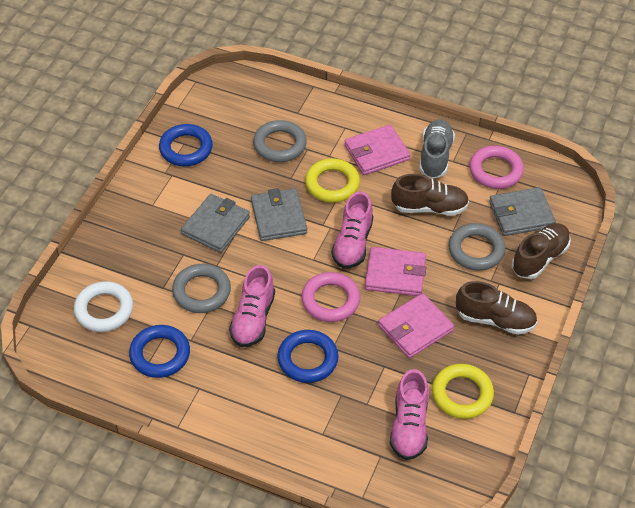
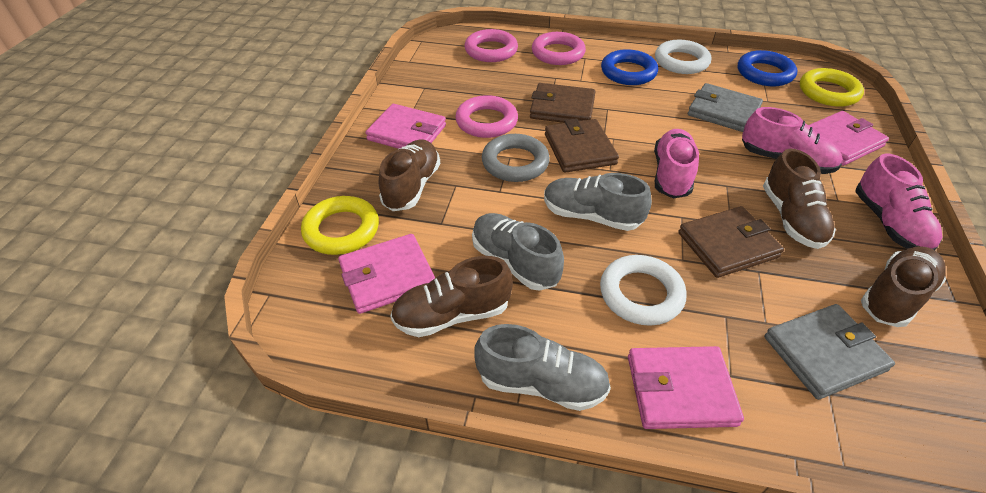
blue ring: [129,325,190,378] [159,124,213,166] [277,330,338,383] = 3 -> [601,49,658,85] [738,50,797,87] = 2
brown shoe: [391,174,469,216] [456,281,537,335] [512,223,571,279] = 3 -> [379,140,440,211] [390,256,513,337] [763,148,836,249] [861,246,946,327] = 4
brown wallet: none = 0 -> [530,83,596,123] [545,119,619,173] [678,206,784,278] = 3
grey ring: [172,264,231,313] [253,120,307,162] [448,223,506,271] = 3 -> [482,134,550,182] = 1
grey shoe: [419,119,455,179] = 1 -> [472,213,564,291] [474,324,611,411] [544,173,652,231] = 3
grey wallet: [181,194,250,253] [251,188,307,241] [489,187,556,236] = 3 -> [688,83,763,132] [764,304,895,400] = 2
pink ring: [301,272,360,322] [469,146,524,189] = 2 -> [455,95,518,138] [465,29,518,62] [532,32,586,65] = 3
pink wallet: [344,125,411,175] [365,247,426,296] [378,293,454,358] = 3 -> [338,234,435,314] [365,104,446,149] [628,346,744,429] [808,111,889,166] = 4
white ring: [74,281,133,332] = 1 -> [600,255,687,326] [655,40,711,74] = 2

